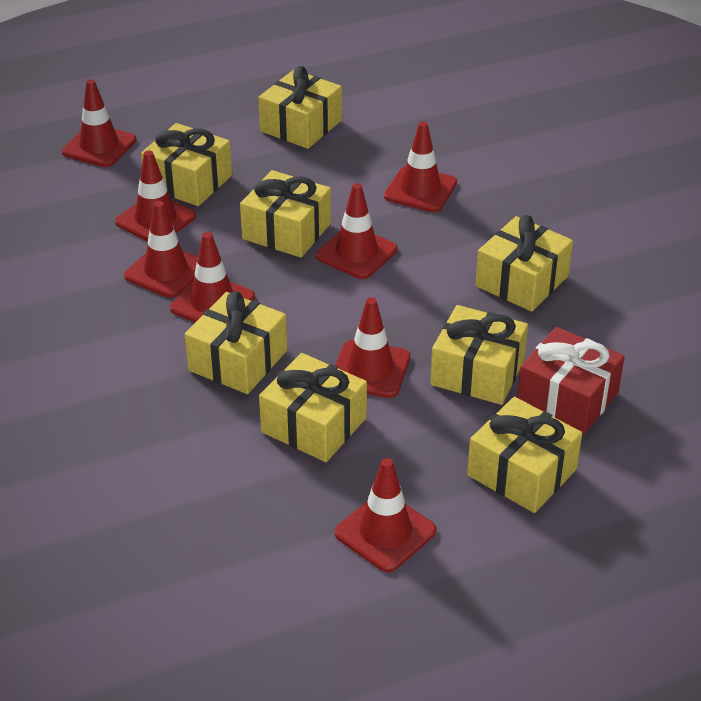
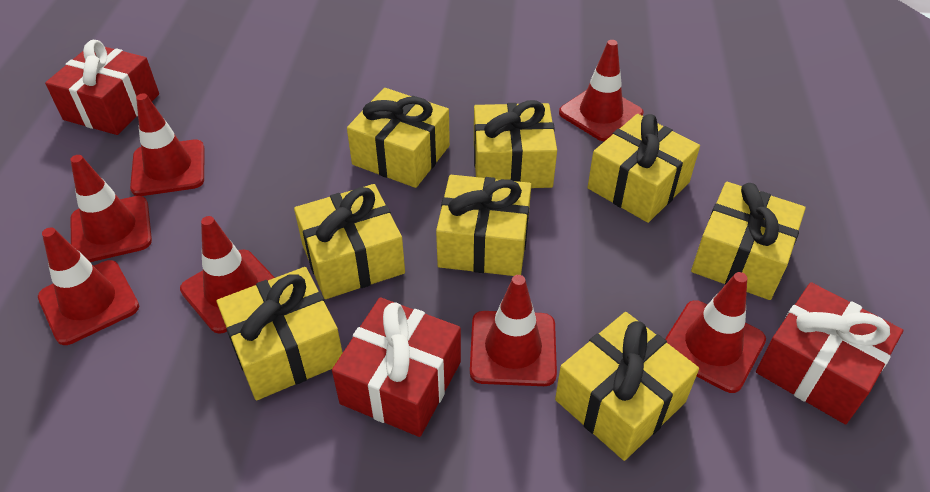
red gift: [517,327,625,434] = 1 -> [45,40,159,135] [332,297,461,437] [756,282,903,424] = 3
red traffic cone: [62,79,136,167] [115,151,196,241] [124,201,198,298] [170,232,255,323] [316,183,397,279] [335,297,411,398] [335,458,436,572] [384,122,457,212] = 8 -> [38,227,139,345] [70,155,152,262] [130,93,204,196] [180,216,275,334] [470,275,557,386] [559,40,644,141] [665,272,766,393] = 7

